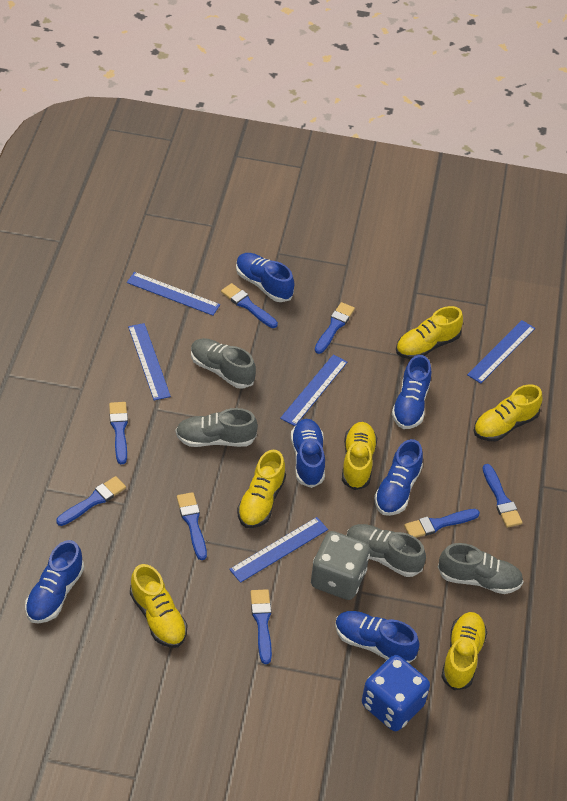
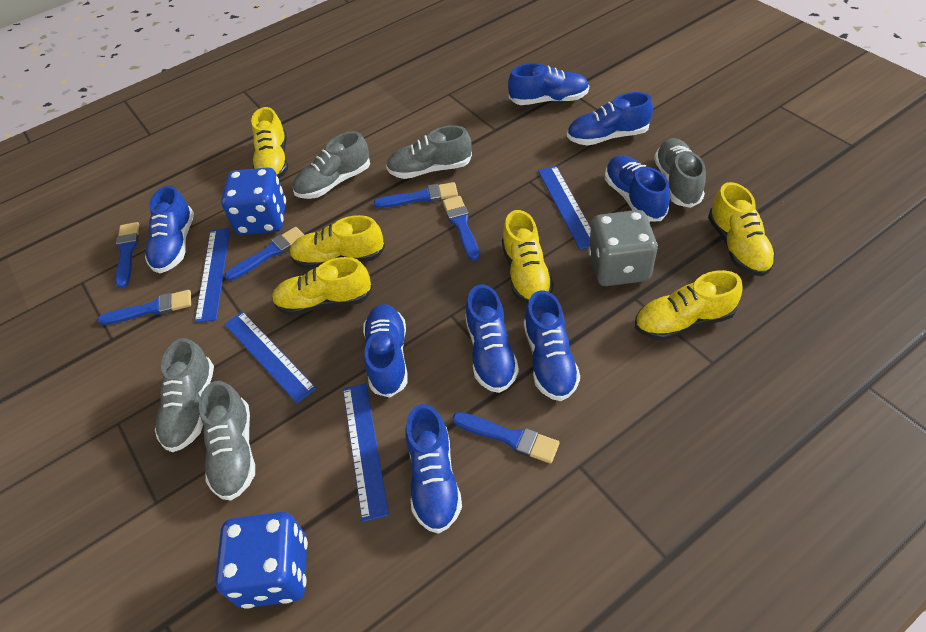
blue brush: [56,476,126,526] [109,402,128,464] [177,492,207,560] [221,283,278,328] [250,589,272,664] [315,302,355,354] [404,509,480,538] [482,464,523,528] = 8 -> [98,290,191,325] [115,222,139,289] [225,227,304,281] [374,182,458,208] [443,196,480,261] [452,412,559,464] = 6
blue dice: [362,655,430,731] = 1 -> [215,512,308,609] [221,167,286,235] = 2
blue ruler: [127,272,220,316] [128,323,171,400] [229,517,328,583] [280,355,347,426] [467,320,535,384] = 5 -> [195,228,230,323] [224,311,316,403] [343,383,389,522] [538,166,591,250] = 4
blue shoe: [25,540,84,624] [236,253,294,302] [291,419,325,488] [335,611,419,663] [374,439,423,516] [392,355,431,429] = 6 -> [145,186,194,273] [363,304,408,398] [406,404,462,534] [465,285,519,393] [508,63,589,105] [524,291,580,401] [567,92,653,145] [605,155,670,221] = 8
grey shoe: [176,408,258,447] [191,338,256,389] [347,524,426,577] [438,543,523,594] = 4 -> [155,338,214,452] [199,381,255,501] [293,131,370,199] [386,126,472,179] [654,138,706,208] = 5

